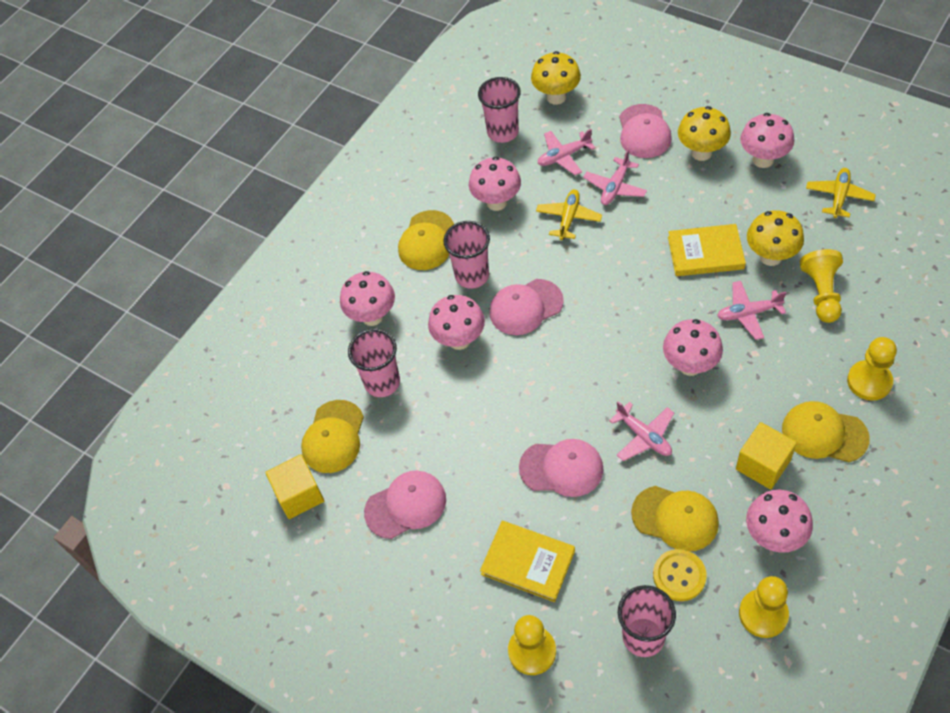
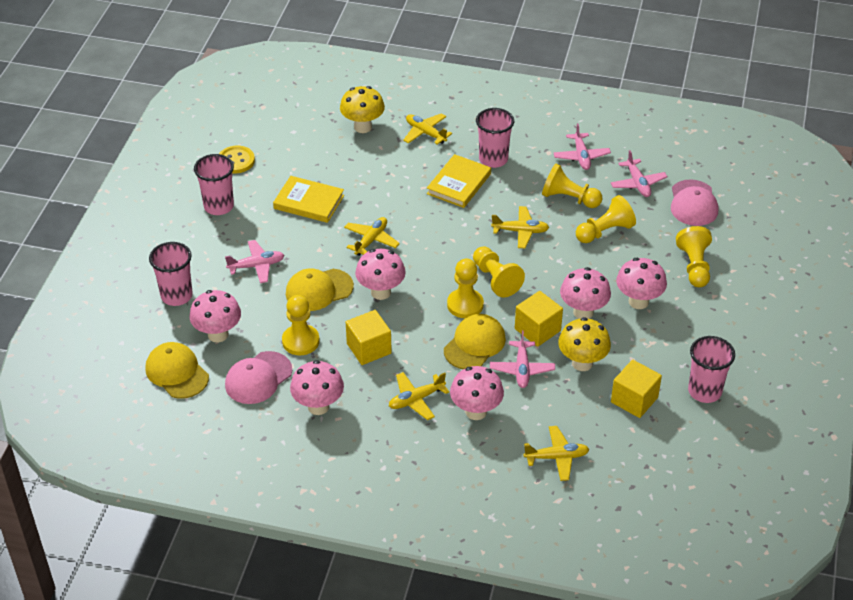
pink cap: [364,471,446,539] [489,279,564,335] [519,439,604,497] [619,104,672,158] = 4 -> [225,351,292,404] [671,179,718,226] = 2
yellow cap: [301,400,364,473] [398,210,454,270] [631,486,719,551] [782,401,870,462] = 4 -> [145,342,209,399] [286,268,354,311] [444,314,506,369] = 3
yellow cube: [265,454,324,519] [736,422,797,490] = 2 -> [346,310,392,365] [515,291,563,347] [611,360,662,418] = 3
yellow mushroom: [531,51,581,105] [678,106,731,161] [747,210,804,266] = 3 -> [340,86,385,133] [558,317,611,371] = 2
yellow pawn: [508,615,556,675] [739,576,789,638] [800,249,843,323] [847,337,897,401] = 4 -> [282,295,320,355] [447,259,484,318] [473,246,525,297] [542,164,603,208] [576,195,636,243] [676,226,712,287] = 6
yellow plane: [536,189,602,240] [806,168,876,218] = 2 -> [344,217,400,256] [389,372,449,420] [403,113,452,144] [491,206,549,248] [523,426,589,481] = 5

